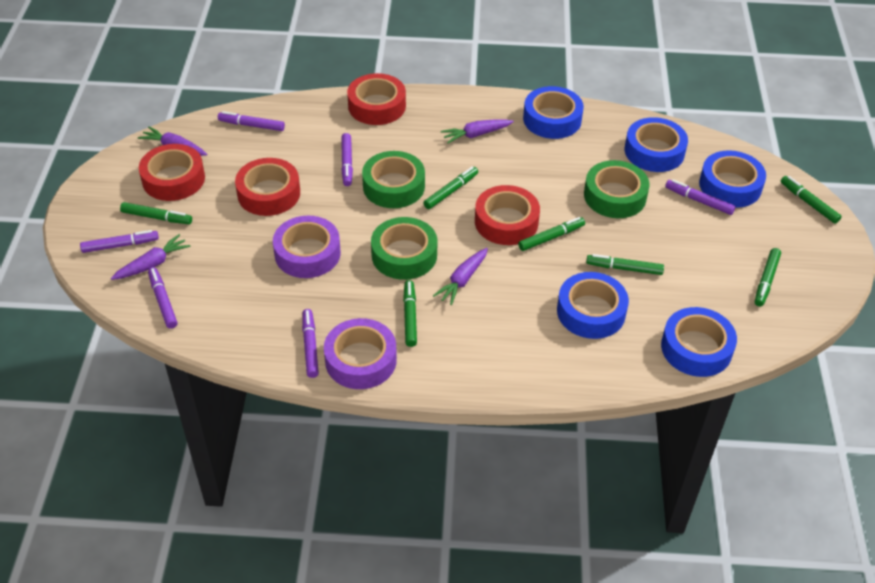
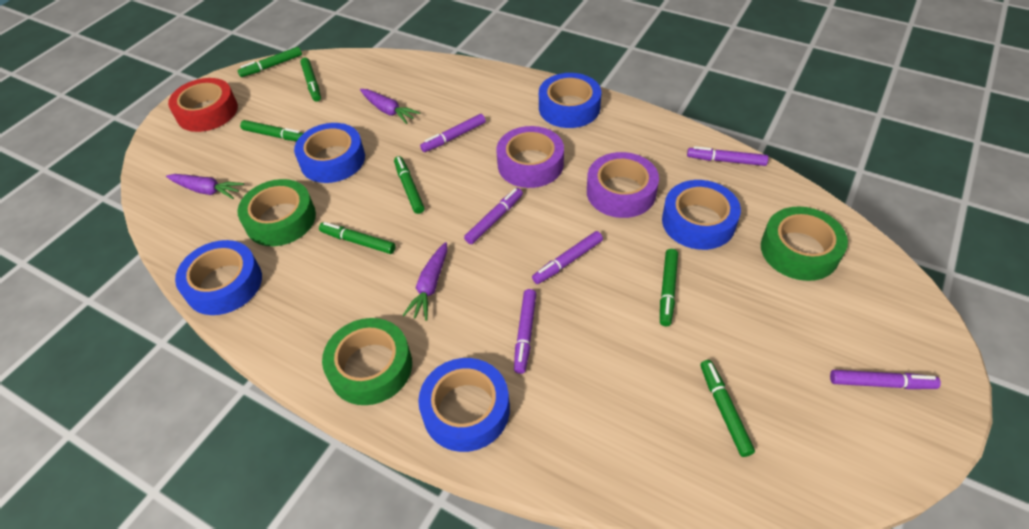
purple carrot: [111,234,191,280] [138,126,207,156] [433,248,488,305] [441,119,514,144] = 4 -> [166,174,244,199] [360,89,420,124] [402,242,447,321] = 3
red tape: [139,144,205,201] [235,158,300,216] [347,73,406,125] [475,185,540,245] = 4 -> [168,78,238,132] = 1

